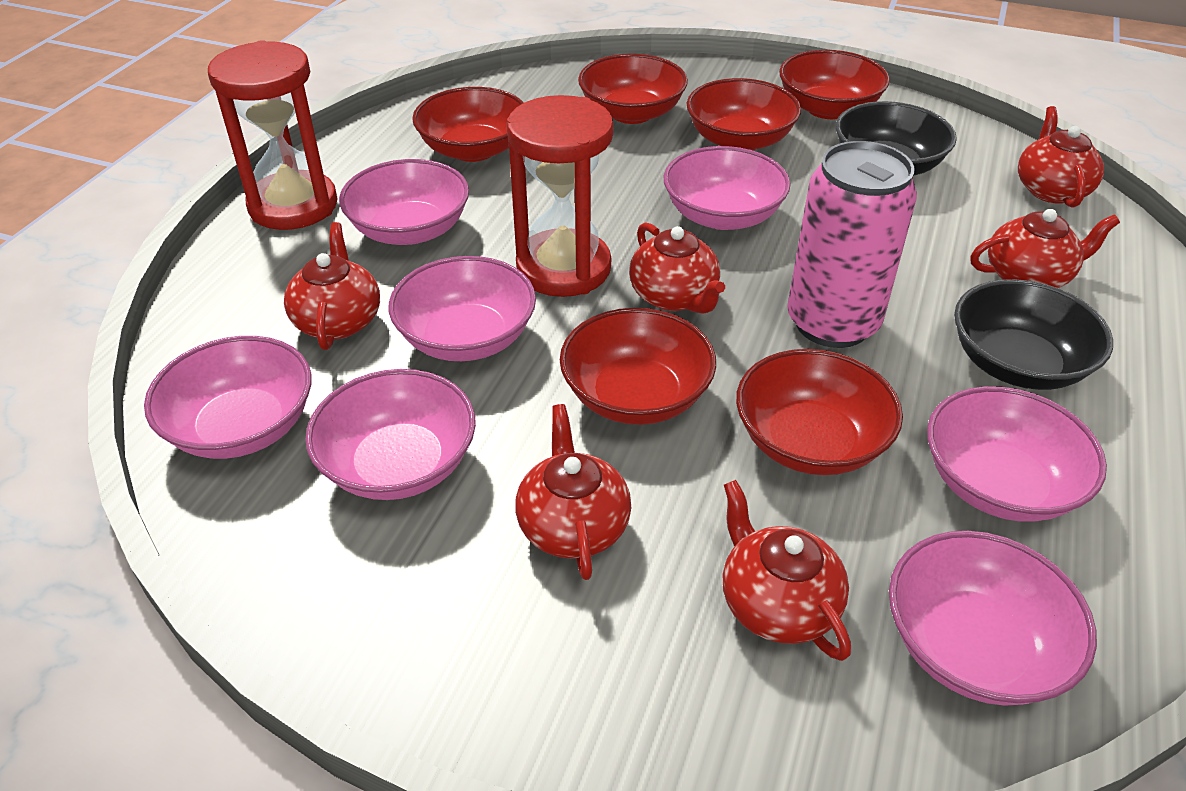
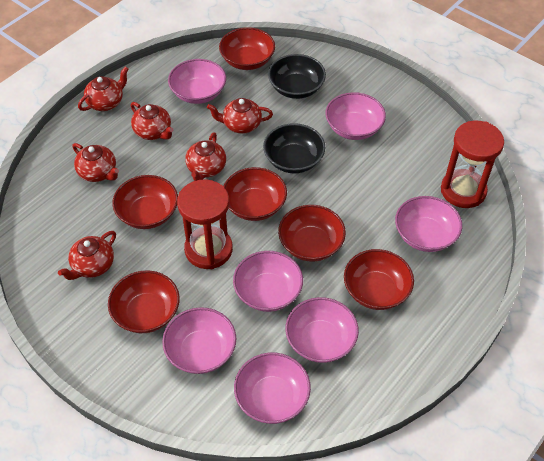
pink can: [787,141,917,348] = 1 -> none = 0

